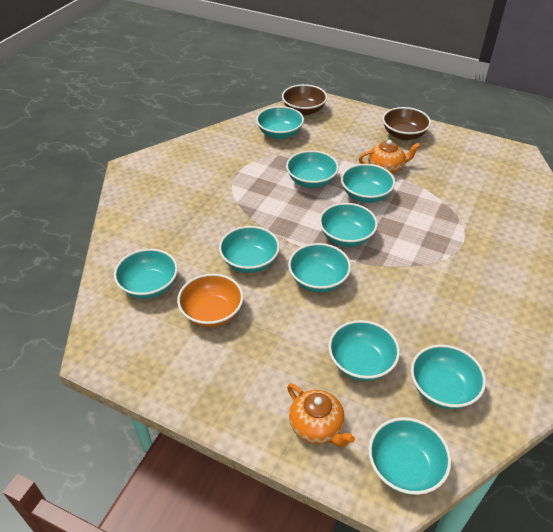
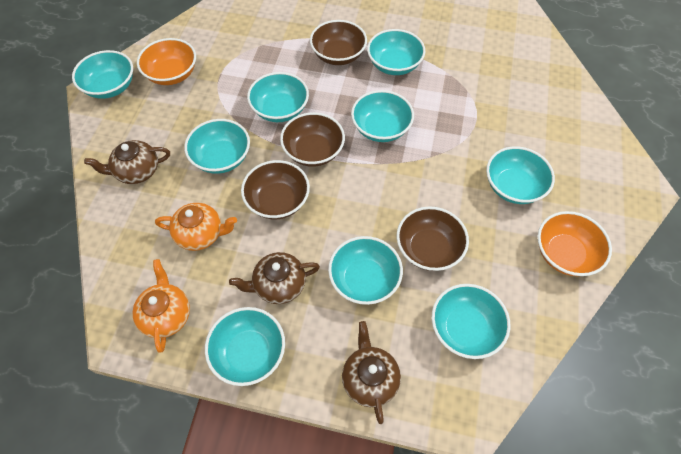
brown bowl: [282,84,327,116] [383,107,431,140] = 2 -> [241,160,310,219] [280,112,345,167] [310,20,367,65] [397,206,469,271] = 4
brown teapot: none = 0 -> [84,140,170,184] [229,252,320,304] [342,321,401,424] = 3
orange bowl: [177,274,243,327] = 1 -> [137,38,196,85] [537,211,612,276] = 2
turquoise bowl: [114,249,178,299] [219,226,280,273] [256,106,304,139] [286,150,339,188] [288,243,351,292] [319,203,378,247] [328,320,400,381] [341,164,395,203] [368,417,451,495] [411,345,486,409] = 10 -> [72,50,133,99] [184,119,250,174] [205,307,285,386] [247,72,309,122] [328,236,403,305] [351,90,414,142] [367,29,425,75] [432,284,511,359] [486,146,555,204] = 9

